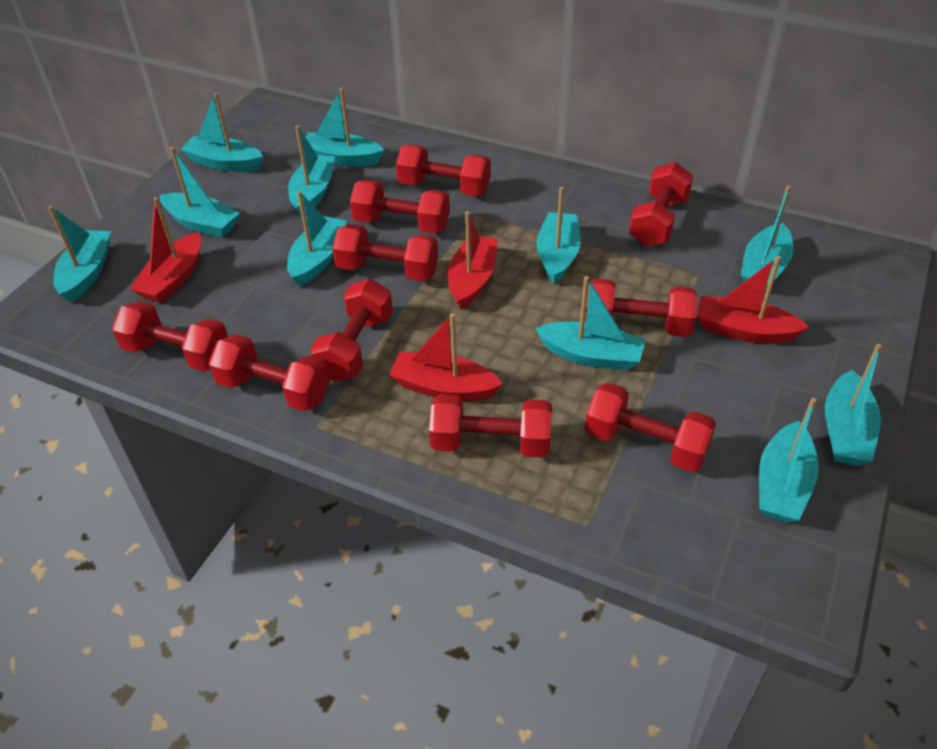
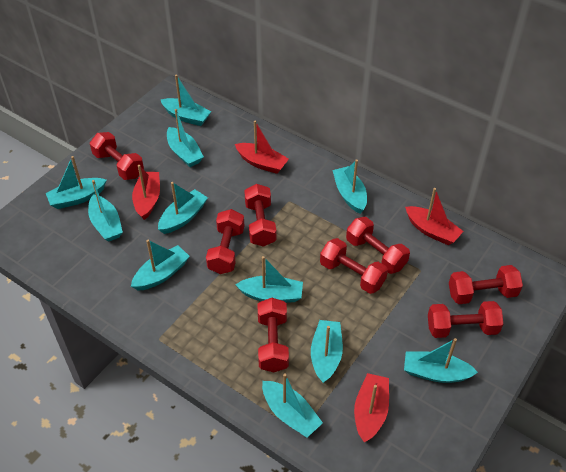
red dumbbell: [112,301,228,372] [209,334,330,411] [310,279,393,382] [332,224,438,281] [350,180,450,233] [396,145,491,197] [429,394,552,458] [585,278,698,337] [585,383,716,472] [629,162,693,247] = 10 -> [90,132,144,180] [206,209,244,274] [244,184,277,247] [258,298,289,372] [320,238,388,294] [346,217,410,274] [428,301,503,338] [449,265,523,304] = 8

